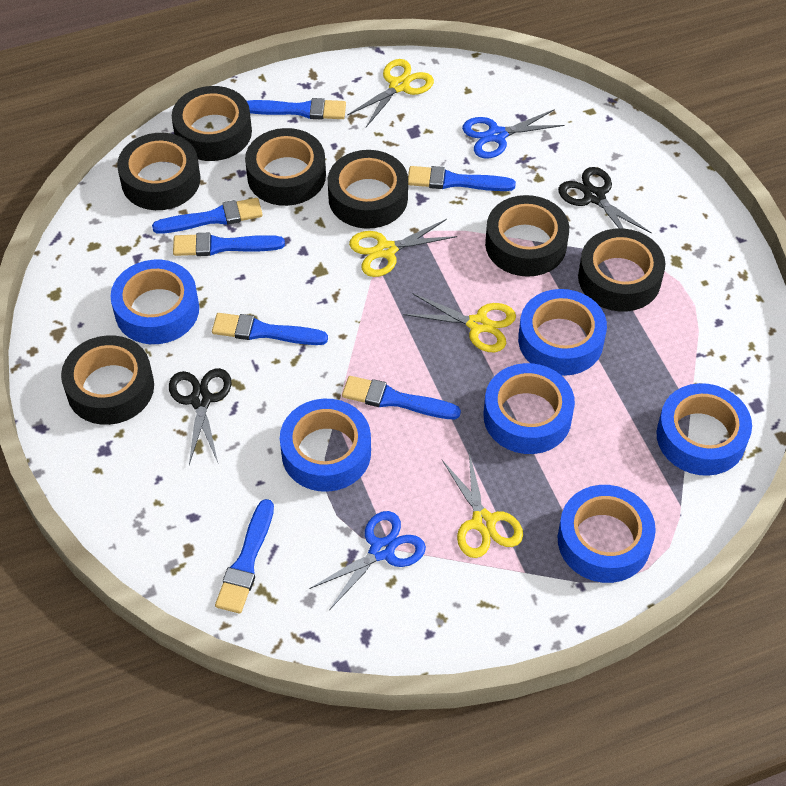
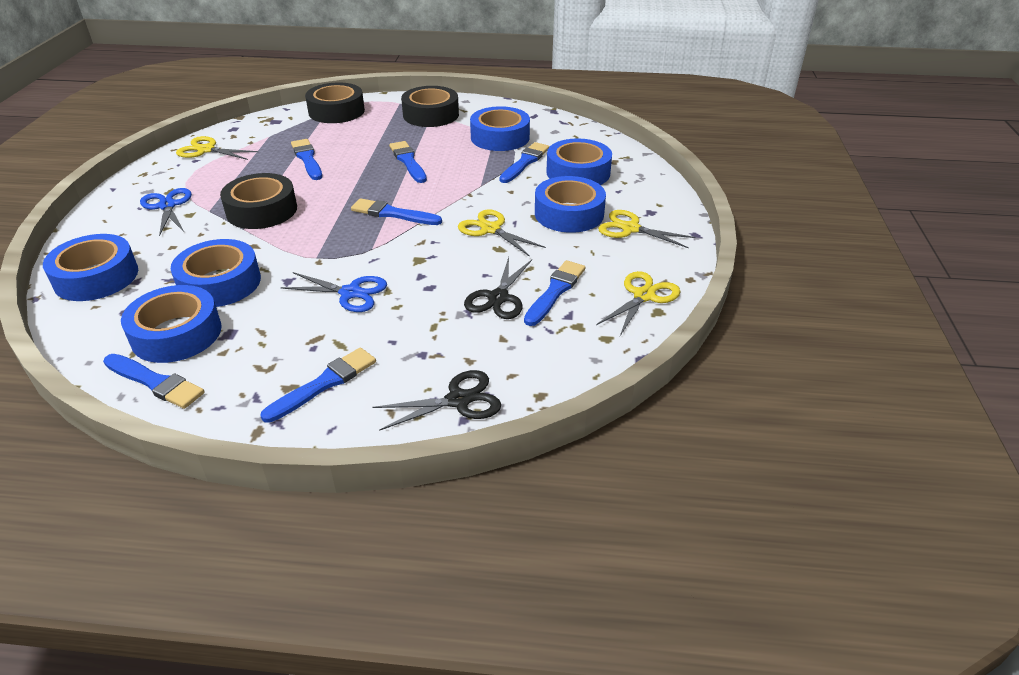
black tape: [61,335,154,425] [117,133,200,210] [172,86,252,161] [245,128,326,206] [328,150,408,229] [485,195,569,277] [578,228,665,312] = 7 -> [220,173,297,229] [305,82,365,123] [401,86,459,127] = 3

